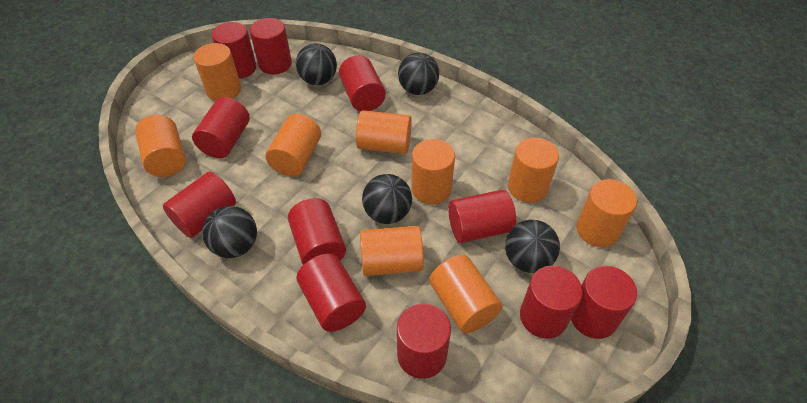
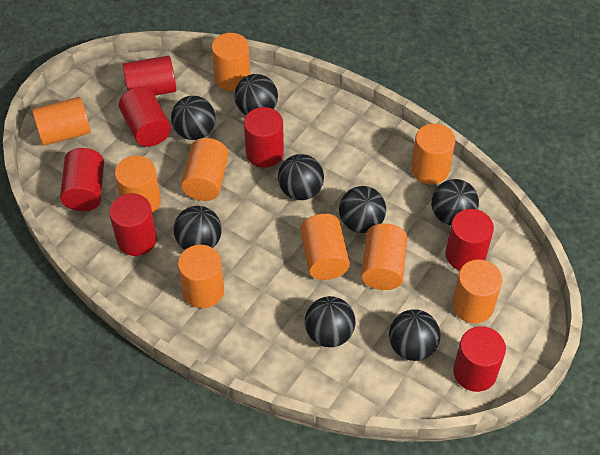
black ball: [202,206,257,258] [296,43,337,85] [362,174,412,224] [398,52,439,95] [505,220,560,273] = 5 -> [171,96,216,140] [174,206,222,250] [234,74,278,115] [278,154,324,200] [305,296,356,347] [339,186,386,233] [389,309,440,361] [431,179,479,226] = 8
red cylinder: [163,172,236,238] [192,97,250,158] [212,22,256,79] [250,18,292,74] [288,198,346,265] [297,254,366,332] [339,55,386,111] [397,304,451,379] [448,190,516,243] [520,266,583,338] [571,266,637,339] = 11 -> [60,148,104,211] [109,193,157,256] [119,87,171,147] [122,56,176,95] [244,107,284,168] [445,209,494,270] [453,326,506,392] = 7

